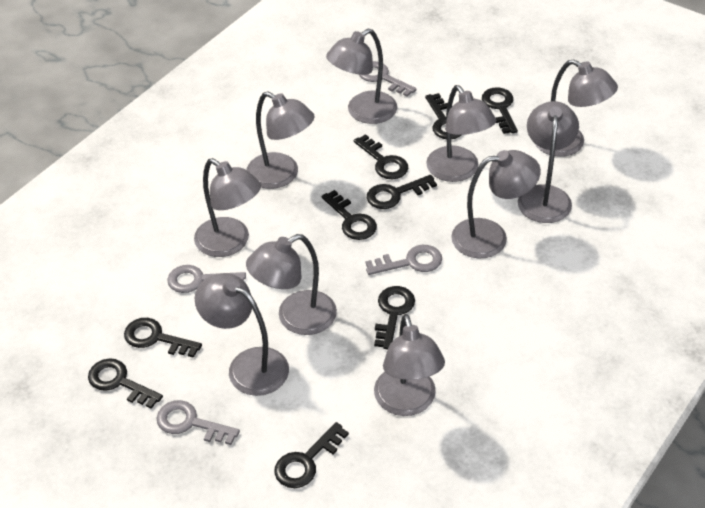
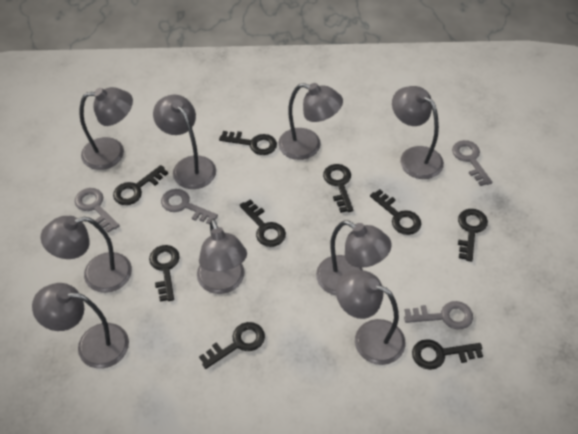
grey lamp: [194,158,261,257] [195,273,289,396] [246,91,315,189] [246,234,337,335] [326,29,397,124] [374,314,445,416] [426,85,496,182] [451,150,541,258] [518,101,579,223] [534,59,618,157] = 10 -> [32,283,129,369] [41,216,132,293] [79,87,133,170] [153,95,216,189] [197,219,247,294] [278,83,343,160] [316,220,392,295] [336,270,405,365] [392,86,444,179] = 9

